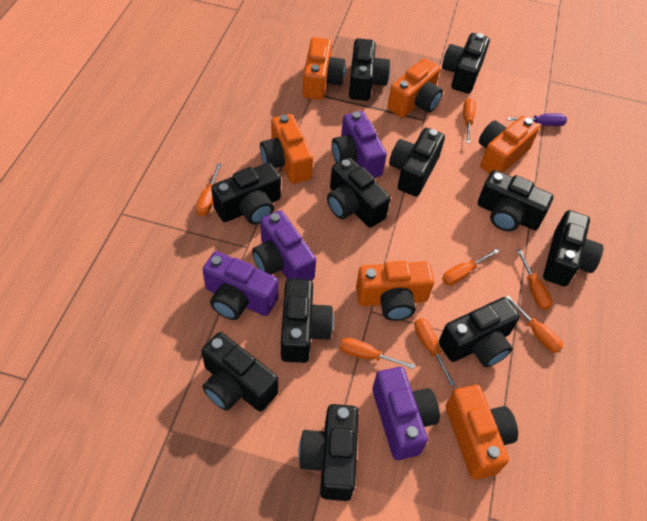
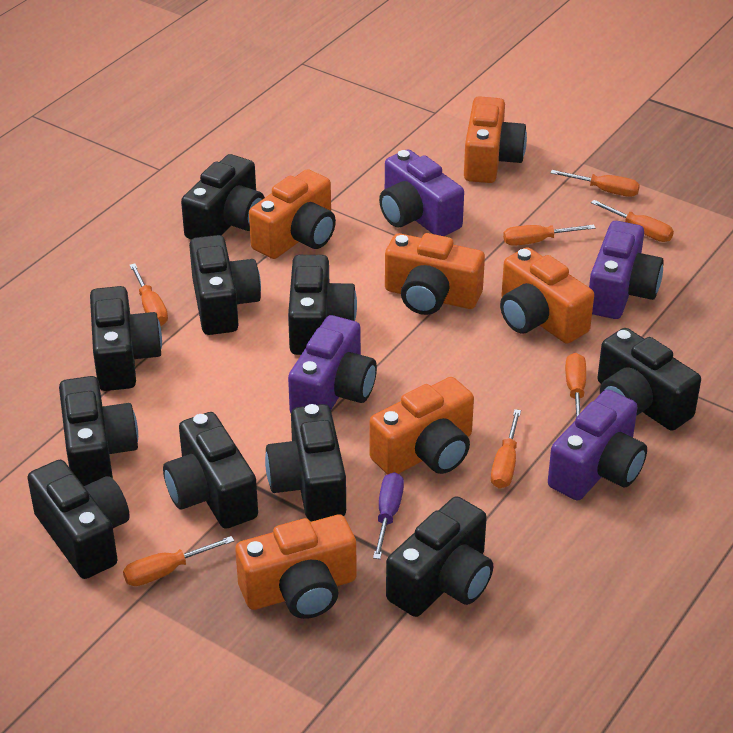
black camera: [201,332,278,412] [211,163,281,224] [281,278,334,363] [298,404,359,501] [327,157,391,228] [349,38,390,101] [389,128,445,197] [439,297,520,367] [442,33,490,94] [478,170,553,231] [543,210,604,286] = 11 -> [28,460,130,579] [59,376,138,486] [90,286,162,391] [163,412,258,529] [181,154,265,239] [189,235,261,335] [265,404,346,521] [288,255,357,355] [386,496,493,617] [597,328,701,431] = 10

